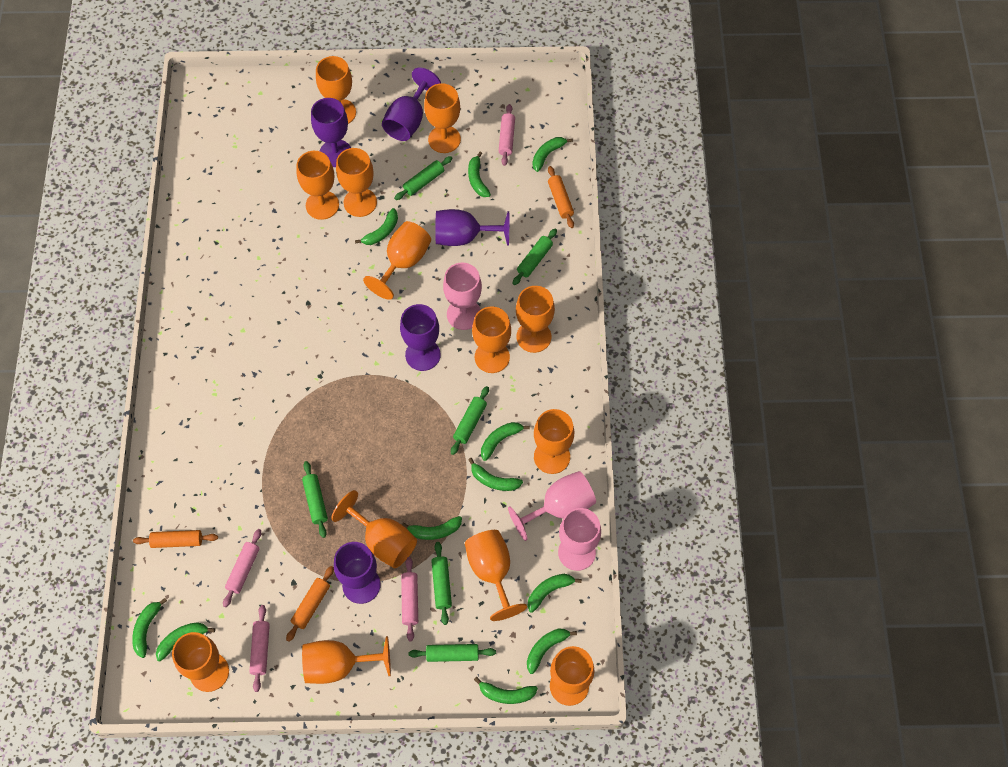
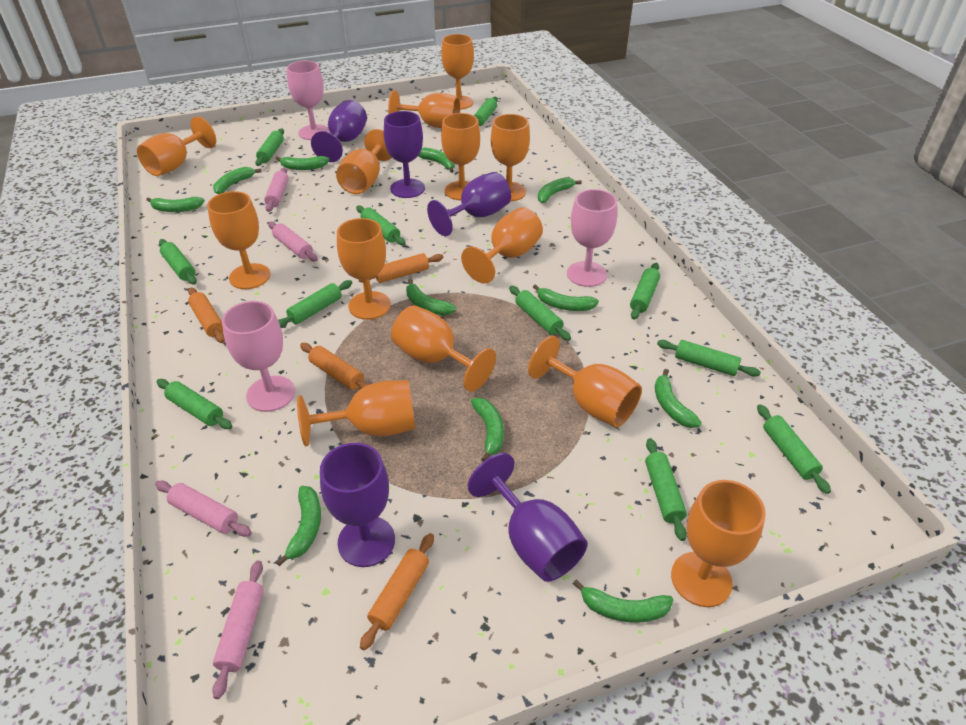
green rolling pin: [302,461,328,538] [394,156,453,200] [409,644,496,662] [431,542,452,625] [451,386,489,455] [512,229,557,285] = 6 -> [157,379,232,429] [159,239,197,285] [255,128,284,166] [278,280,352,328] [356,205,405,245] [474,97,498,126] [509,286,571,341] [630,263,660,320] [645,438,687,541] [657,340,761,377] [757,404,831,494] = 11
orange rolling pin: [133,530,218,548] [286,566,334,642] [548,166,574,228] = 3 -> [188,288,225,343] [300,343,370,390] [358,253,444,283] [360,533,434,650] = 4

